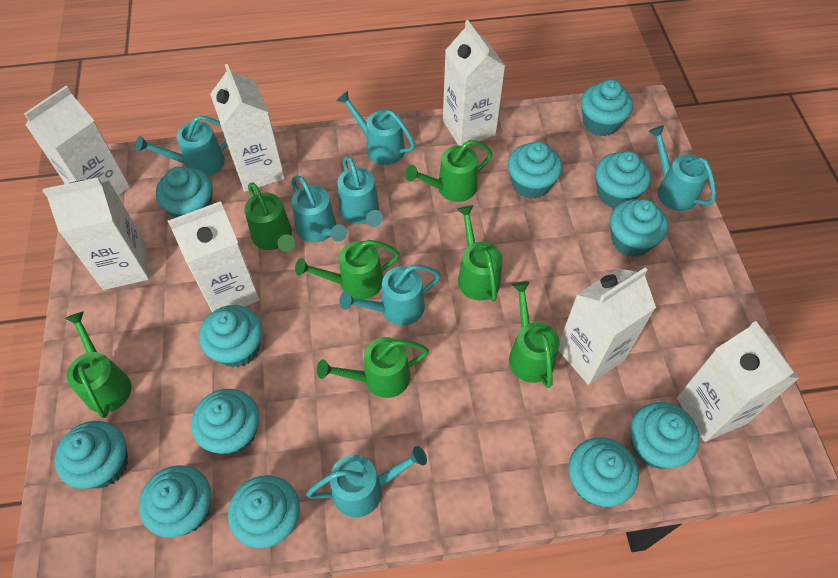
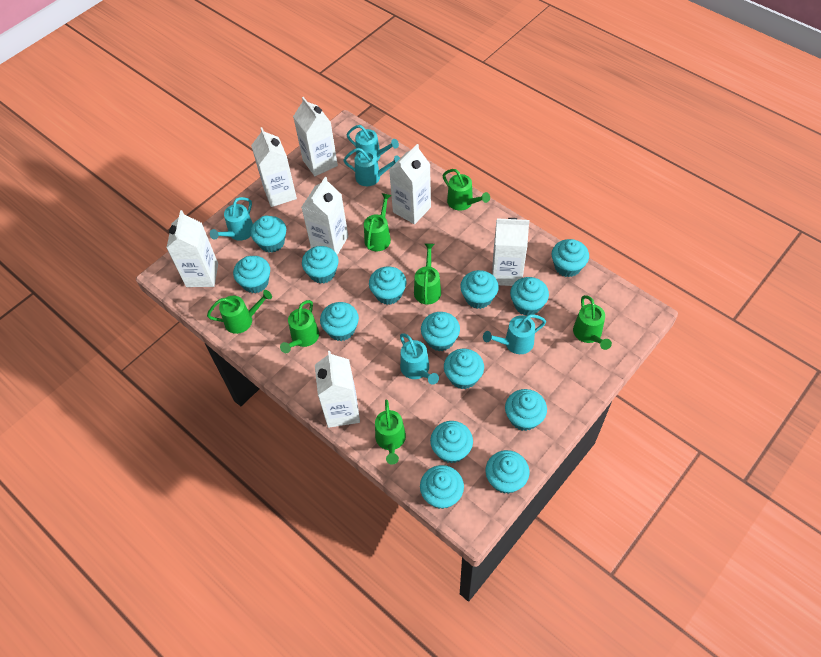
turquoise cupcake: [55,421,128,489] [139,466,211,537] [156,167,212,218] [191,389,259,455] [199,305,263,368] [228,475,300,548] [508,141,562,199] [569,438,639,507] [581,80,633,136] [595,151,651,208] [610,199,668,257] [630,402,700,469] = 12 -> [233,256,270,293] [251,216,286,253] [302,246,339,284] [320,302,359,341] [369,266,406,305] [420,465,464,509] [421,312,460,351] [430,421,473,463] [444,349,484,389] [460,270,499,309] [486,450,529,494] [505,389,547,431] [510,277,549,316] [552,239,589,277] = 14
turquoise watering can: [136,115,227,176] [291,176,347,242] [306,446,427,518] [336,91,415,165] [338,156,383,227] [340,265,441,326] [648,125,716,211] = 7 -> [210,197,253,241] [343,148,400,186] [347,125,399,161] [400,333,439,385] [483,315,546,354] = 5

